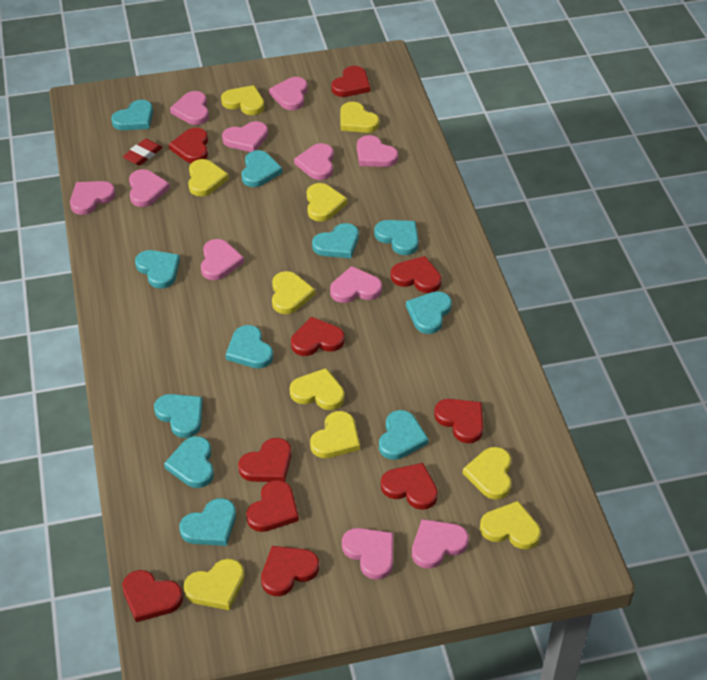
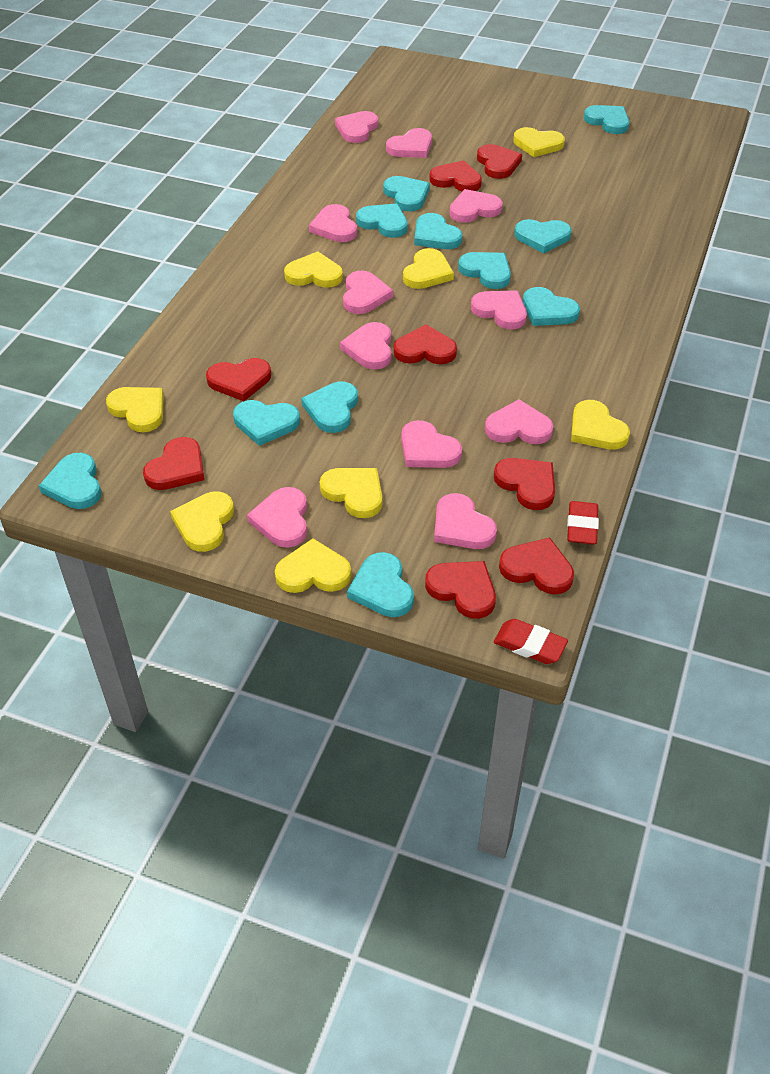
red eraser: [123,139,163,166] = 1 -> [494,619,568,664] [567,501,599,545] = 2
red heart: [122,570,183,622] [169,128,208,163] [238,438,291,482] [246,480,299,532] [261,546,319,596] [291,317,344,356] [331,66,370,97] [381,463,438,510] [391,256,442,293] [434,399,483,443] = 10 -> [143,437,204,490] [206,358,271,401] [394,325,457,364] [425,561,496,619] [429,160,482,191] [477,144,522,179] [494,458,555,510] [499,538,574,594] = 8
yellow heart: [184,559,245,610] [188,159,229,196] [221,85,265,115] [272,271,315,314] [290,368,345,410] [307,183,347,222] [310,411,360,458] [340,102,379,133] [463,447,511,500] [480,501,541,549] = 10 -> [106,387,164,432] [170,492,234,552] [275,538,351,593] [284,251,343,288] [320,468,382,518] [403,248,454,289] [514,127,565,157] [571,400,630,450] = 8

